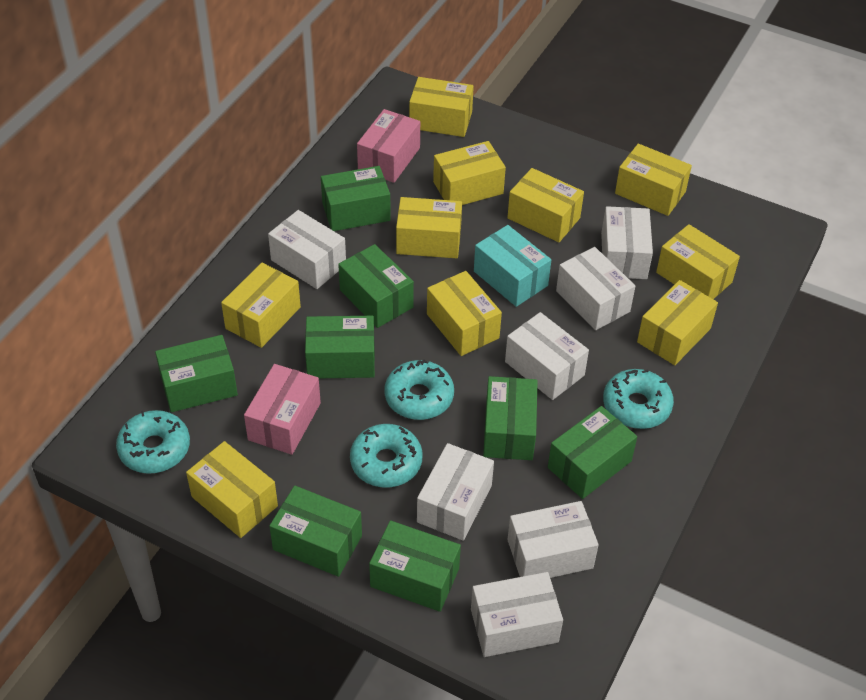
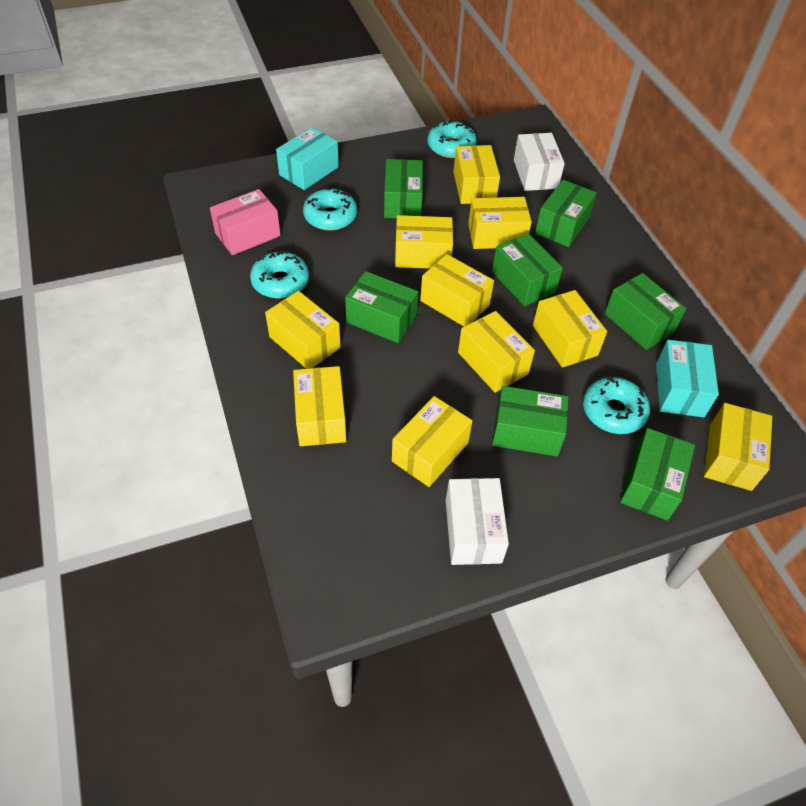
green box: [155,335,238,412] [269,486,362,577] [305,316,375,378] [321,166,391,231] [338,244,414,328] [369,520,461,612] [483,376,538,460] [548,406,637,499] = 8 -> [345,271,418,343] [384,159,423,218] [492,233,563,306] [492,386,568,456] [535,180,597,247] [605,273,686,350] [620,428,695,521] = 7
pink box: [244,364,321,455] [357,109,420,183] = 2 -> [210,189,281,255] = 1
turquoise box: [474,225,551,307] = 1 -> [276,127,339,190] [656,340,719,417] = 2
white box: [268,210,346,289] [417,443,494,541] [471,572,563,657] [505,312,589,400] [507,501,599,578] [556,247,635,330] [601,206,653,279] = 7 -> [446,478,509,565] [514,133,565,191] = 2

